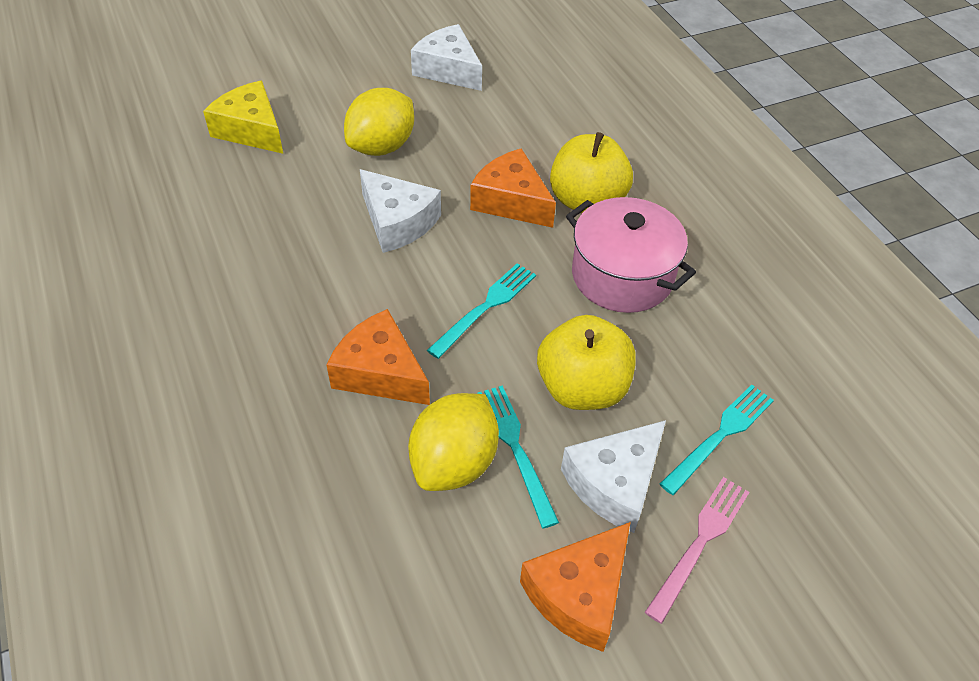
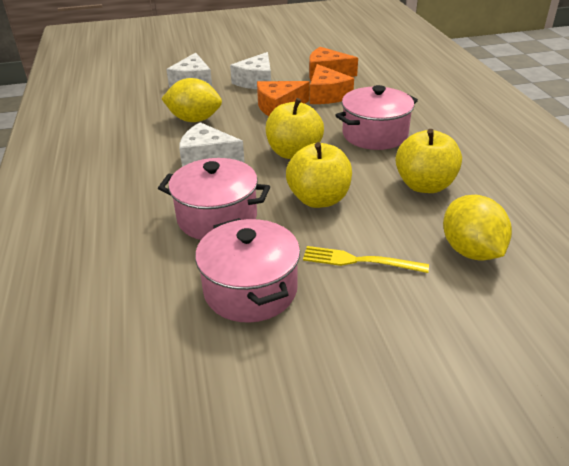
pink fork: [645,477,749,624] = 1 -> none = 0
pink pot: [566,197,696,313] = 1 -> [158,158,270,240] [195,218,300,323] [335,85,418,150] = 3
turquoise fork: [427,263,536,359] [477,386,559,529] [660,384,774,495] = 3 -> none = 0
yellow apple: [537,315,636,410] [550,132,633,214] = 2 -> [266,98,324,159] [286,142,352,208] [395,129,462,193] = 3
yellow cheese: [203,81,283,154] = 1 -> none = 0
yellow fork: none = 0 -> [303,246,429,273] = 1

